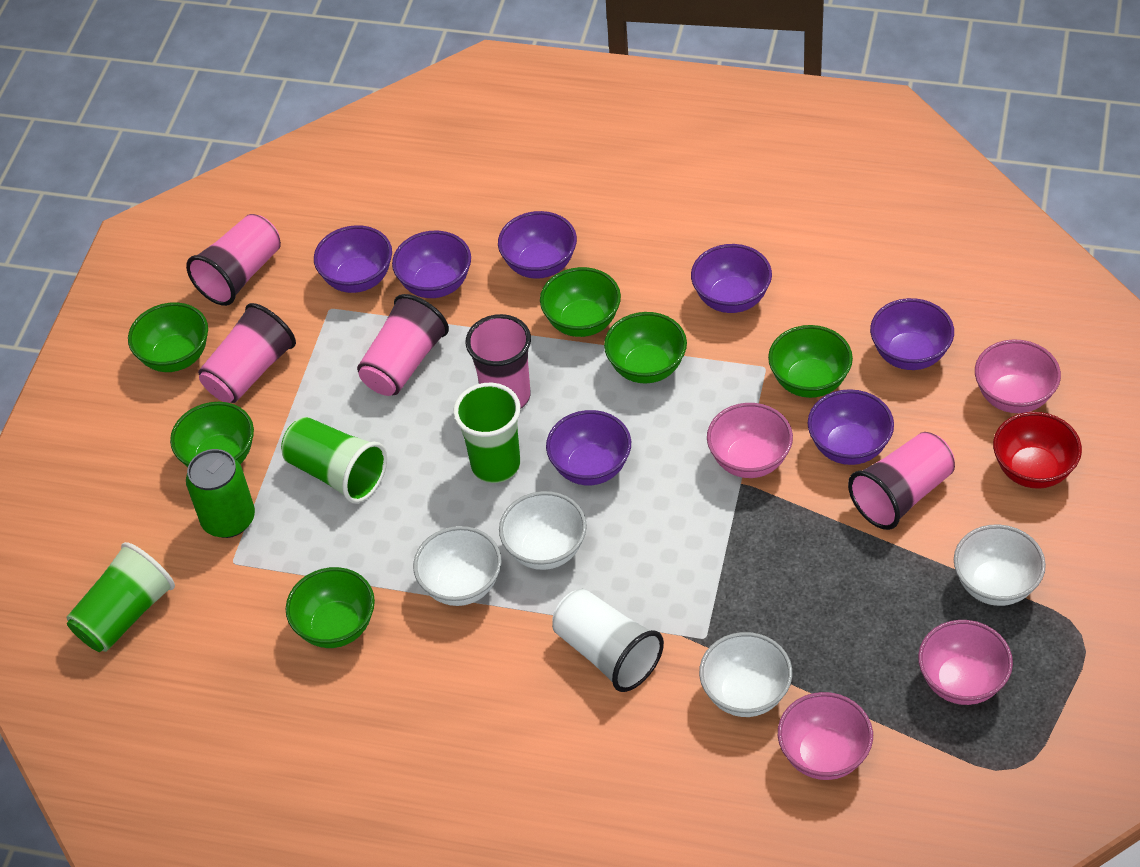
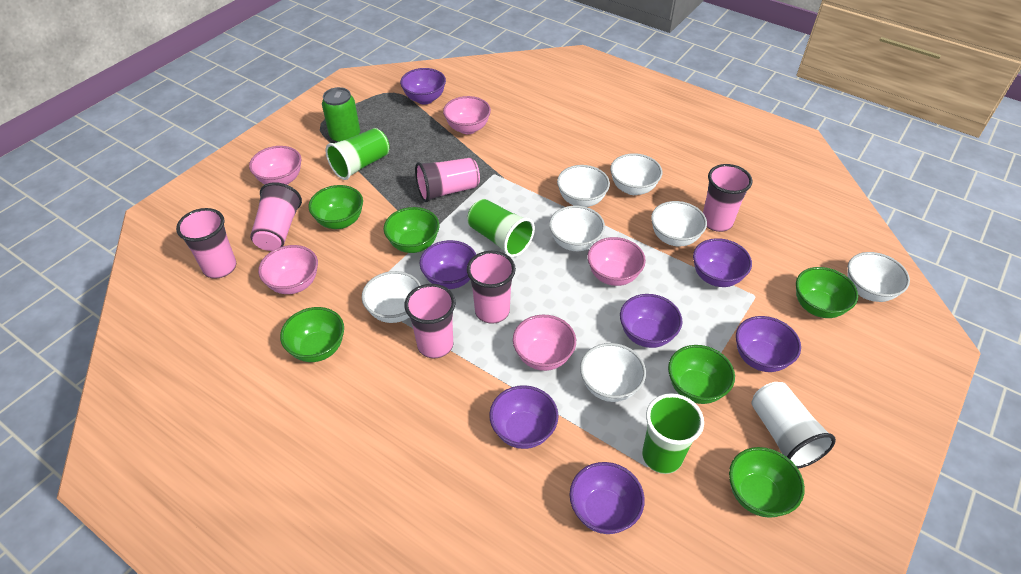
pink bowl: [707,403,793,478] [778,692,873,780] [918,620,1013,705] [975,339,1061,413] = 4 -> [249,146,301,185] [258,245,318,294] [443,96,491,134] [513,315,576,371] [587,237,646,286] = 5
pink cup: [186,214,281,306] [198,303,296,403] [357,294,449,396] [466,314,531,408] [848,432,955,530] = 5 -> [176,208,236,279] [250,182,302,251] [404,284,455,358] [415,158,480,202] [467,251,516,324] [703,164,753,232] = 6
red bowl: [993,412,1082,489] = 1 -> none = 0
white bowl: [413,526,502,606] [499,491,587,570] [699,632,792,717] [954,524,1046,606] = 4 -> [362,271,421,323] [549,206,605,251] [557,165,610,207] [580,343,646,402] [610,153,662,195] [651,201,707,246] [847,252,910,302] = 7

